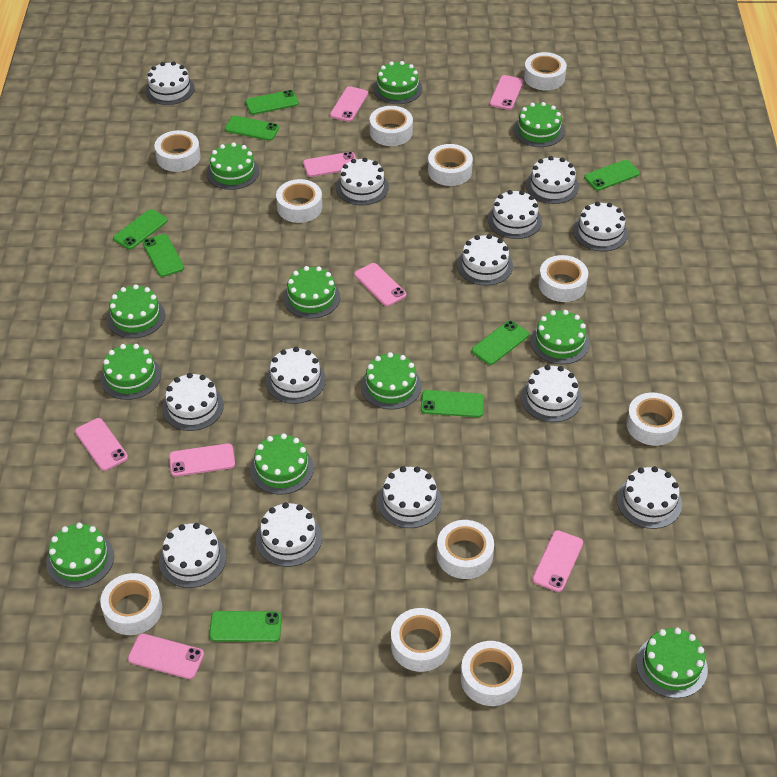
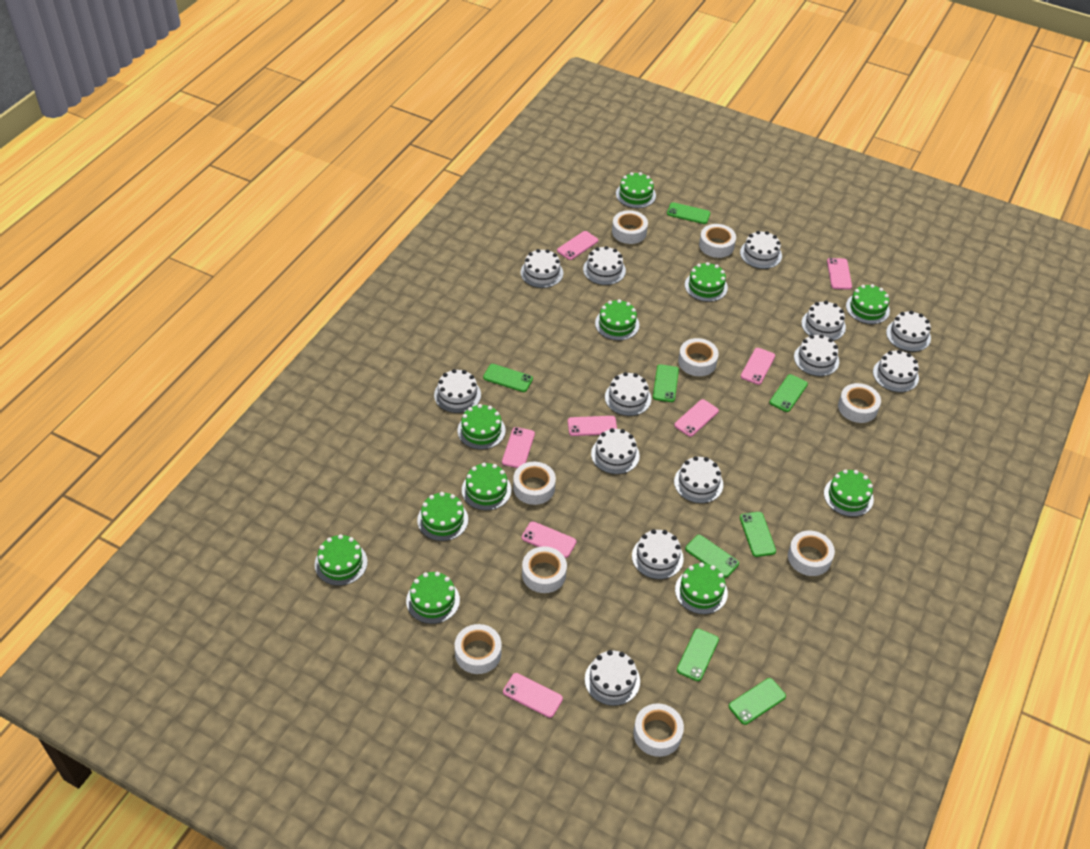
white tape: [100,573,162,635] [154,130,201,172] [276,179,322,223] [370,106,413,146] [391,608,451,672] [428,144,473,186] [437,520,494,579] [461,641,523,706] [524,52,567,90] [538,255,588,302] [626,393,682,446] = 11 -> [455,624,502,674] [513,462,556,505] [522,546,567,593] [612,210,648,244] [633,703,684,757] [678,338,719,376] [699,224,736,258] [788,531,835,576] [838,383,881,423] = 9

